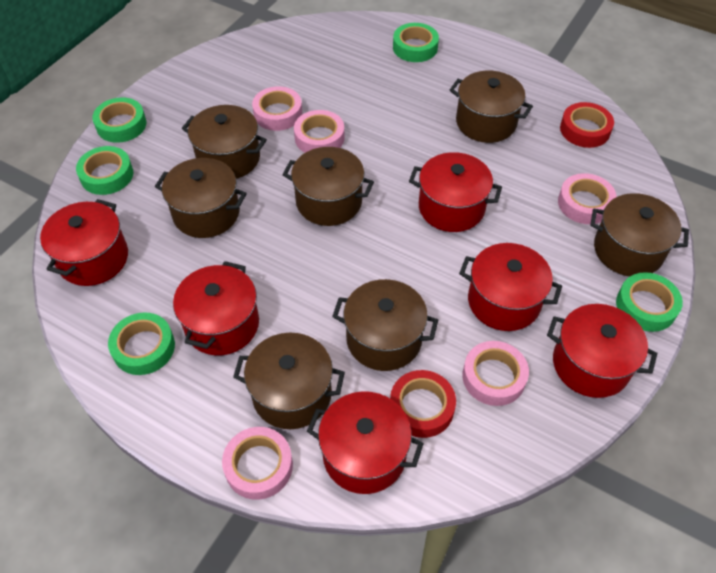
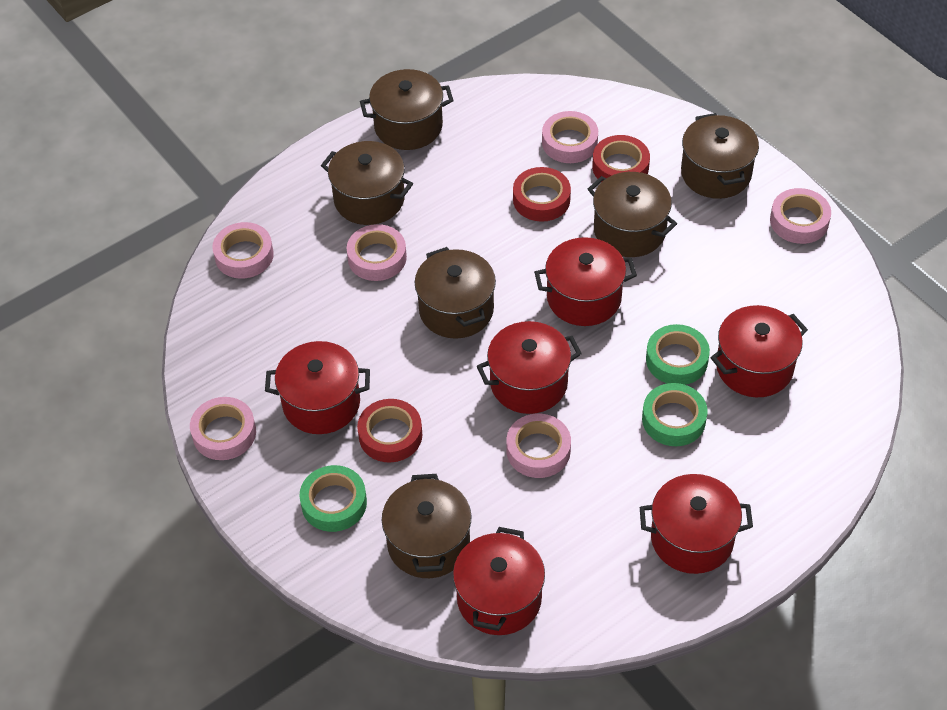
brown pot: [155,158,247,238] [182,105,267,179] [233,333,345,429] [282,147,374,226] [332,279,438,371] [449,70,533,143] [590,193,689,276] = 7 -> [321,141,413,225] [360,69,454,150] [382,474,471,578] [415,247,496,339] [588,172,677,257] [681,113,759,199] = 6
green tape: [76,146,133,195] [92,97,146,143] [108,312,175,375] [393,23,439,62] [616,272,683,332] = 5 -> [299,465,367,532] [642,383,707,446] [646,324,710,385] = 3
pink tape: [222,427,293,500] [252,86,302,131] [294,110,344,153] [462,341,529,406] [558,173,617,224] = 5 -> [190,397,256,460] [212,222,274,279] [347,224,407,281] [506,414,571,478] [542,111,598,163] [770,188,831,244] = 6
red tape: [390,370,456,438] [560,102,614,148] = 2 -> [357,399,422,463] [513,167,571,222] [592,135,650,179] = 3

